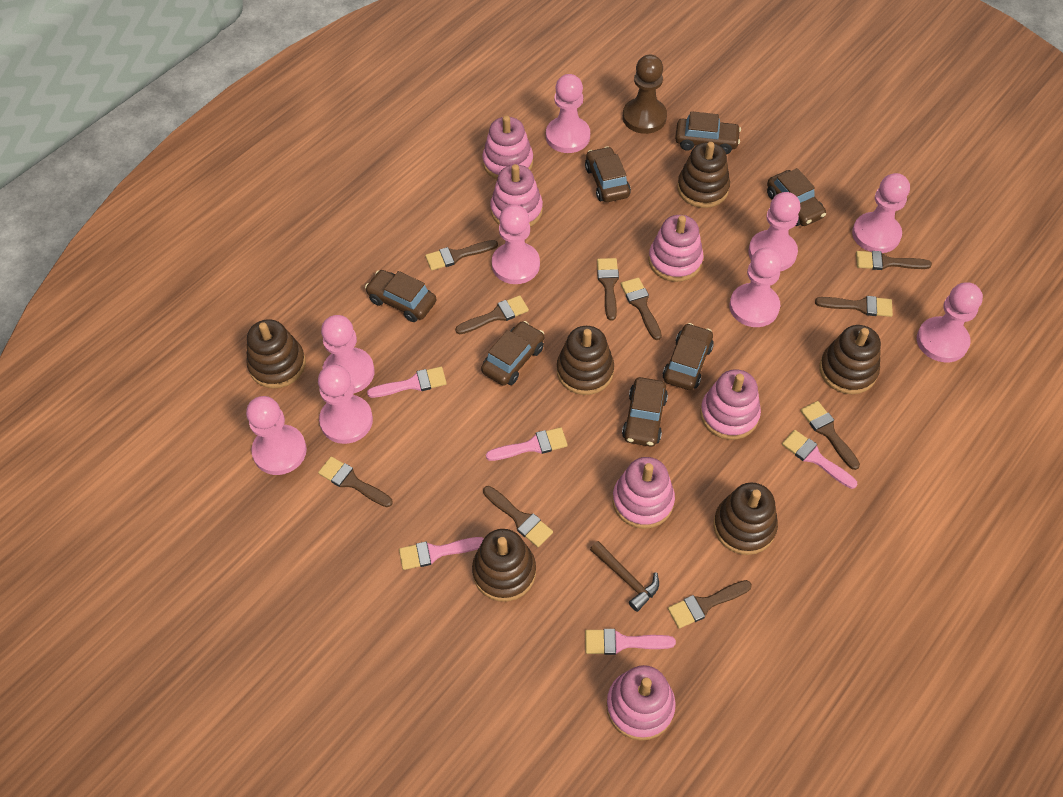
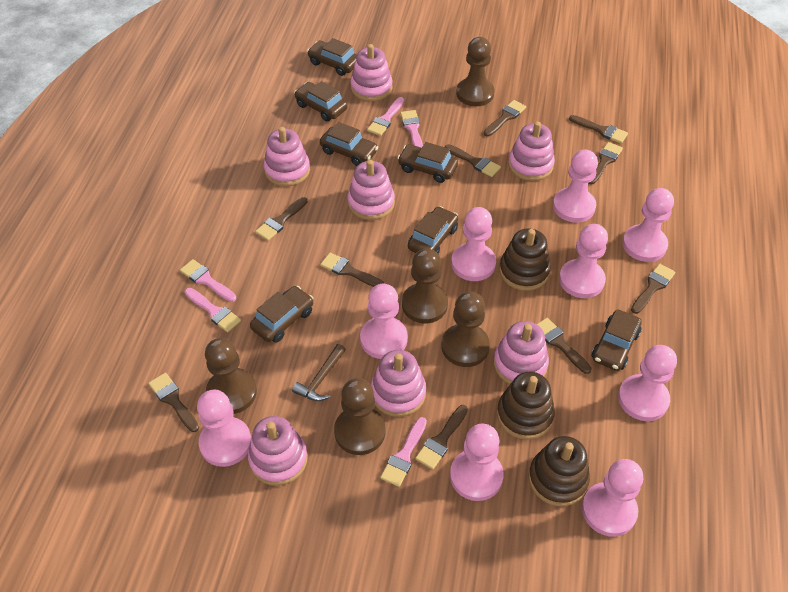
brown pawn: [623,54,667,134] = 1 -> [205,338,257,414] [334,378,385,455] [402,248,448,323] [441,291,490,367] [456,37,495,106] = 5
brown stacking toy: [246,319,306,388] [472,529,536,601] [557,326,614,395] [677,142,730,208] [713,483,778,555] [820,325,881,394] = 6 -> [497,372,555,440] [499,228,551,291] [528,436,590,506] = 3
pink stacking toy: [482,116,533,179] [490,164,543,227] [606,665,676,741] [612,457,675,529] [648,215,703,282] [700,369,761,440] = 6 -> [248,416,308,486] [264,127,310,186] [347,160,395,220] [350,44,393,101] [371,350,426,417] [493,321,549,384] [508,121,555,181] = 7

